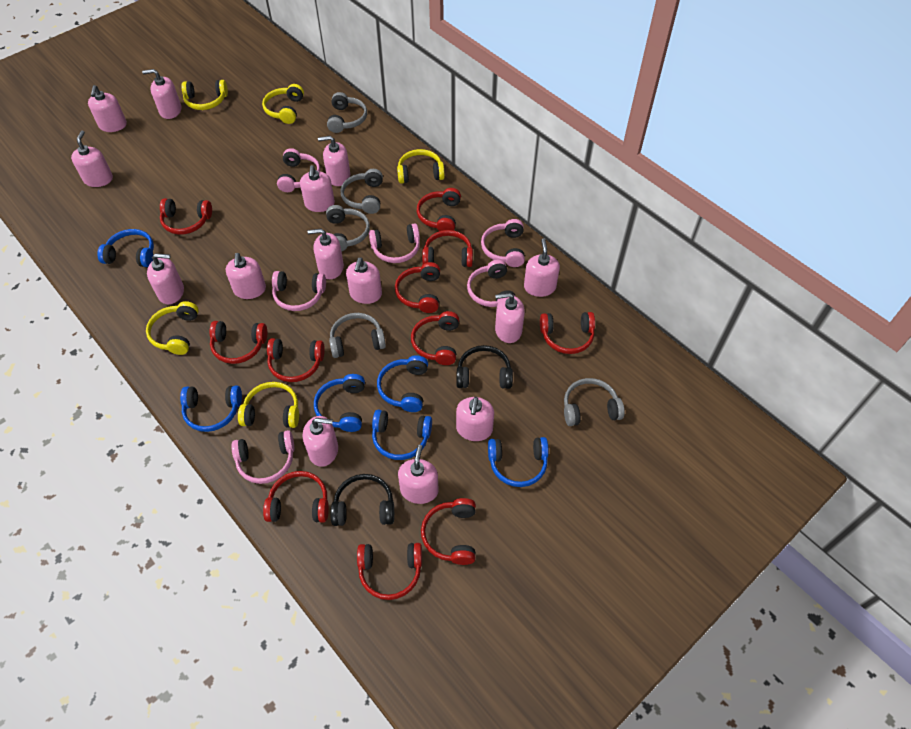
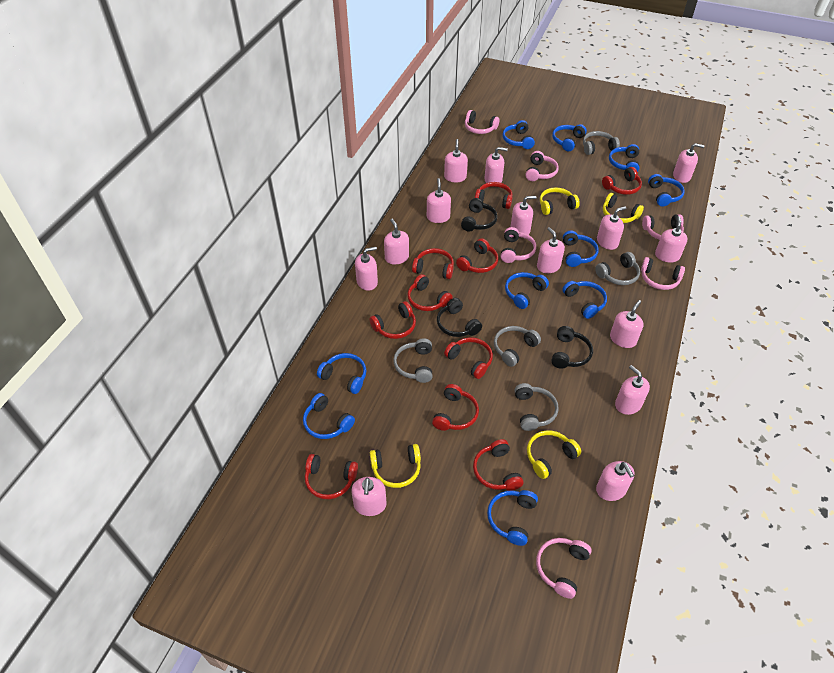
black headphones: [330,474,394,526] [457,345,513,389] = 2 -> [437,298,482,337] [461,198,498,232] [551,326,593,369] = 3
blue headphones: [97,229,154,267] [180,385,242,432] [314,374,365,432] [372,410,432,460] [377,355,428,412] [488,437,549,487] = 6 -> [303,393,355,439] [317,353,366,394] [487,490,538,546] [502,120,535,149] [505,272,549,309] [552,124,587,151] [562,281,607,319] [563,230,599,267] [609,144,639,172] [648,174,685,207] = 10
red headphones: [160,198,212,235] [209,321,267,364] [263,471,329,523] [267,338,325,382] [357,543,422,600] [395,262,440,313] [411,311,459,365] [417,188,461,231] [421,498,476,565] [422,230,473,267] [540,312,595,354] = 11 -> [305,454,358,499] [369,301,416,339] [407,274,453,311] [412,248,454,279] [432,384,479,431] [444,337,493,379] [456,238,498,273] [473,439,524,491] [475,182,513,209] [602,167,642,195] = 10
yellow headphones: [146,301,199,355] [181,80,228,110] [238,382,299,428] [262,84,304,124] [397,149,445,184] = 5 -> [370,444,421,488] [527,430,581,479] [540,187,580,215] [603,193,644,223] = 4

